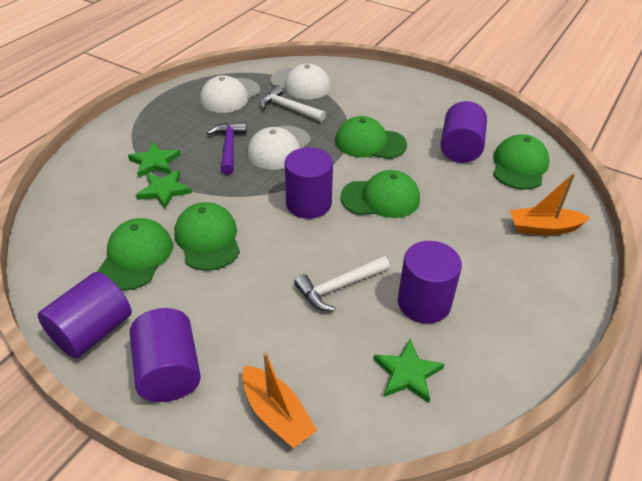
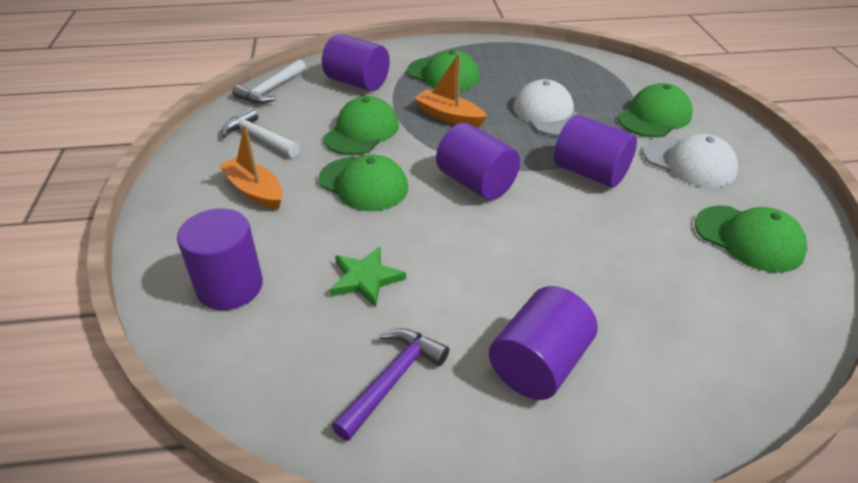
green star: [128,142,180,178] [136,170,192,209] [373,339,444,403] = 3 -> [329,246,406,308] = 1
white cap: [200,75,260,113] [247,126,310,170] [271,63,331,100] = 3 -> [513,79,579,136] [643,134,738,188] = 2

